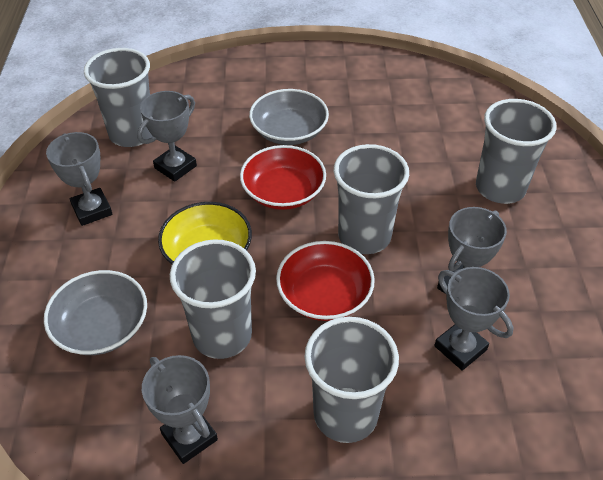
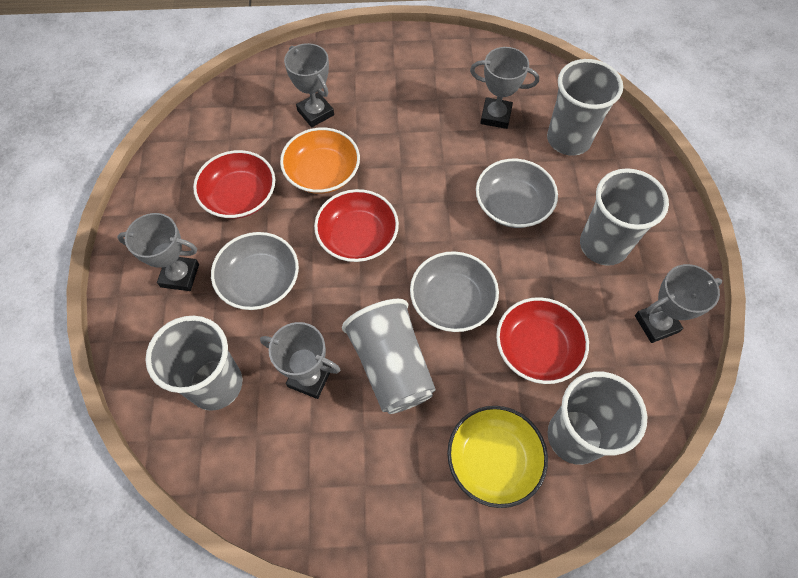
grey bowl: [44,270,147,355] [249,89,329,145] = 2 -> [211,232,299,310] [410,251,499,332] [476,159,558,228] = 3
orange bowl: none = 0 -> [280,128,360,194] = 1
red bowl: [240,145,326,210] [276,241,375,321] = 2 -> [193,150,275,219] [314,189,399,262] [496,297,589,384] = 3

